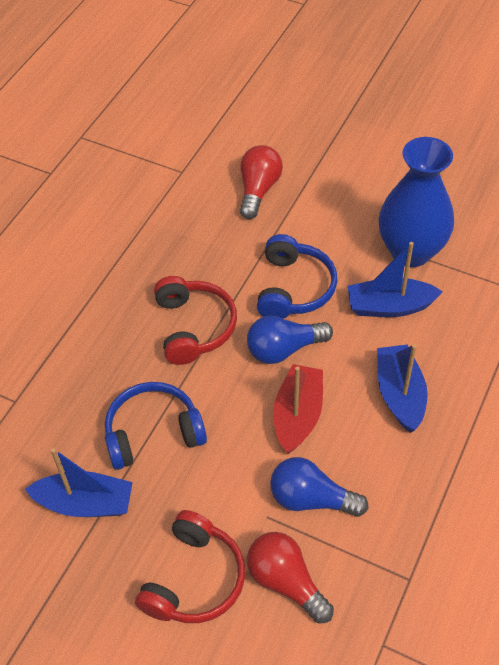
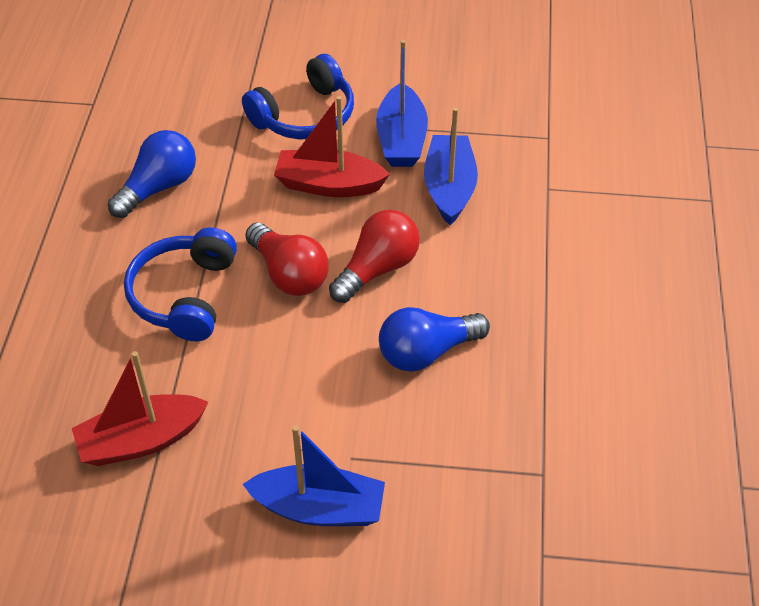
blue vase: [379,137,454,267] = 1 -> none = 0
red boat: [273,364,323,454] = 1 -> [72,351,208,466] [274,96,390,197] = 2
red headphones: [135,510,245,623] [154,276,237,365] = 2 -> none = 0

